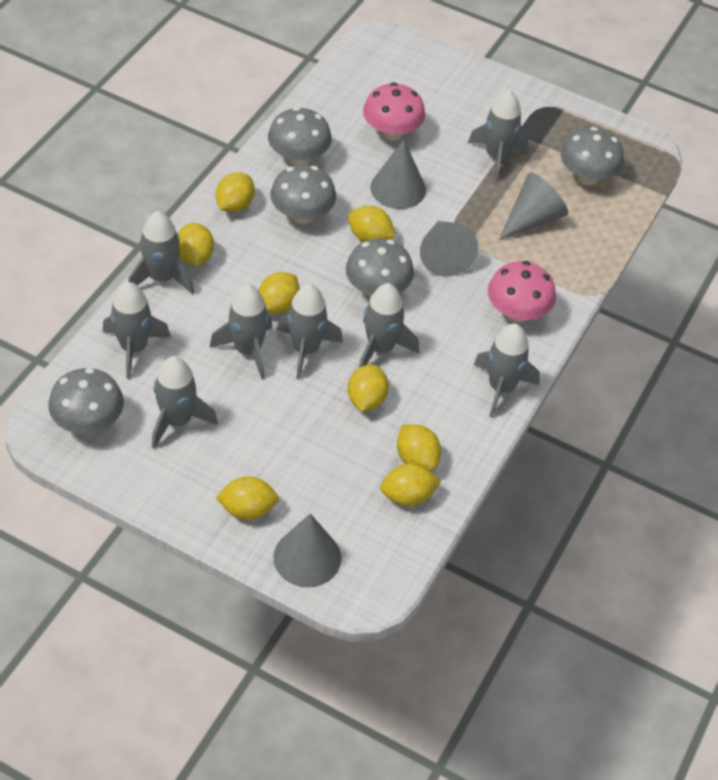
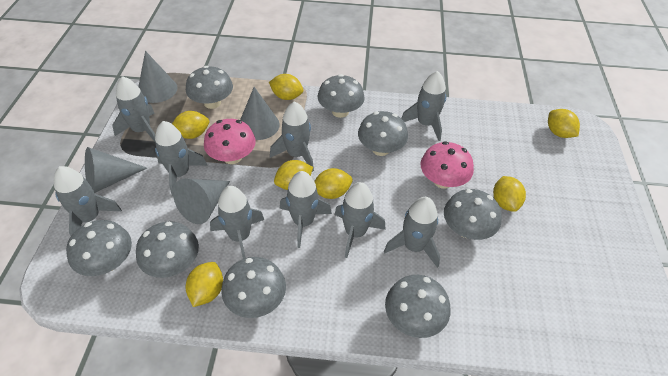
grey mushroom: [48,368,124,434] [268,107,332,165] [270,164,336,224] [346,239,414,298] [561,127,624,185] = 5 -> [66,220,132,276] [136,221,199,278] [186,66,233,109] [221,257,286,318] [318,74,365,118] [358,111,408,156] [385,275,450,338] [444,189,502,240] = 8
grey rocket: [103,282,171,379] [128,211,194,295] [152,356,218,449] [209,285,273,379] [277,284,343,380] [359,283,419,368] [468,90,529,181] [474,323,540,418] = 8 -> [54,166,122,236] [112,76,155,142] [155,121,208,196] [210,186,264,259] [270,101,314,172] [280,171,332,248] [335,182,386,258] [384,197,440,268] [401,71,446,141] = 9
yellow lemon: [178,223,214,266] [215,476,279,520] [216,172,255,212] [258,272,300,314] [348,206,395,242] [348,364,389,412] [380,463,441,506] [397,424,441,471] = 8 -> [172,111,209,139] [186,262,223,307] [269,74,303,100] [274,160,313,190] [314,168,353,199] [493,176,526,212] [548,109,580,138] = 7

